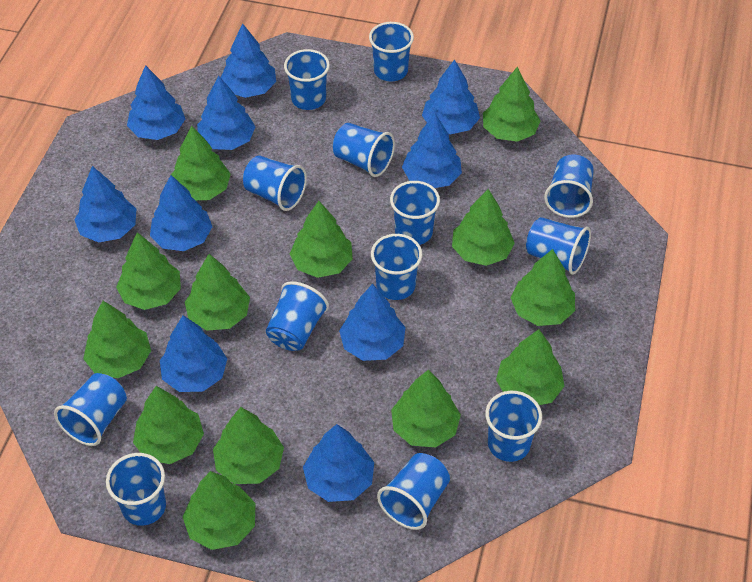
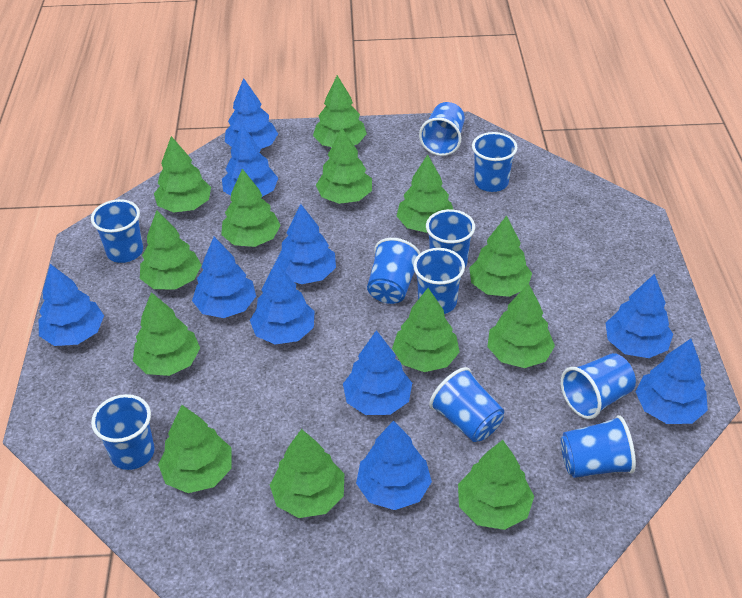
blue cup: [54,373,127,446] [106,453,166,526] [243,156,307,211] [266,281,329,351] [284,49,330,110] [333,123,395,177] [369,22,414,81] [371,234,422,300] [377,453,450,530] [390,181,440,245] [485,391,542,462] [526,217,591,275] [544,155,594,218] = 13 -> [91,199,143,263] [91,394,154,470] [367,238,420,304] [413,248,465,314] [419,102,465,156] [426,209,475,267] [429,367,504,442] [472,132,518,192] [561,353,636,419] [561,415,636,478] = 10

